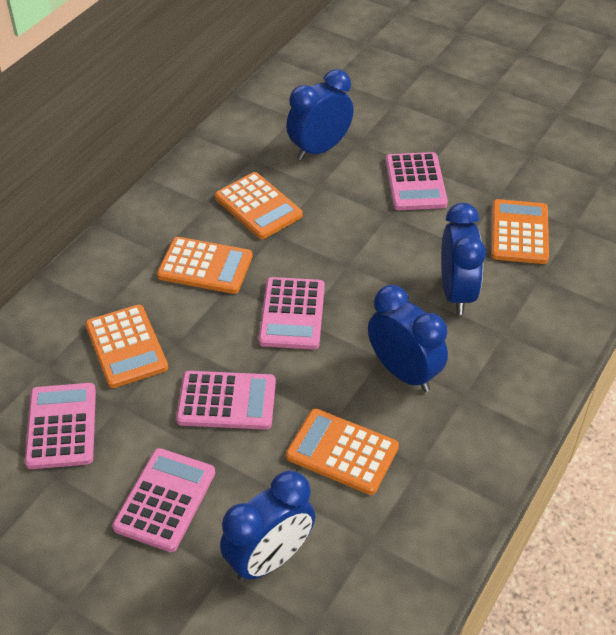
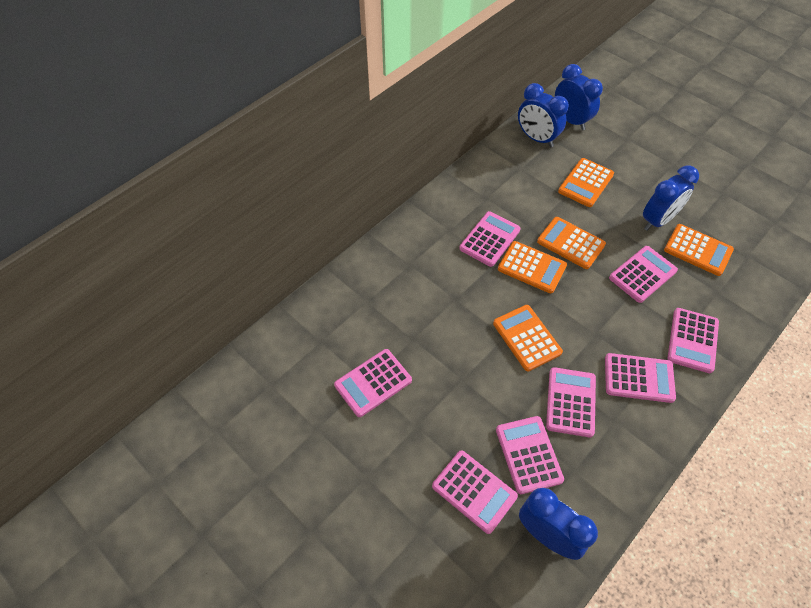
pink calculator: [25,383,96,469] [112,448,215,552] [176,371,276,430] [259,277,325,350] [385,152,448,210] = 5 -> [334,349,412,417] [432,450,518,534] [459,211,521,267] [496,416,564,494] [546,367,596,437] [605,353,676,403] [609,246,678,303] [668,308,719,373] = 8

